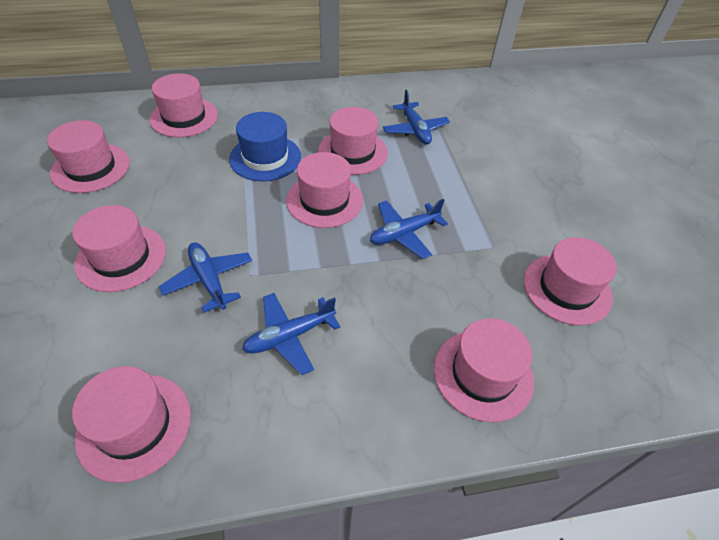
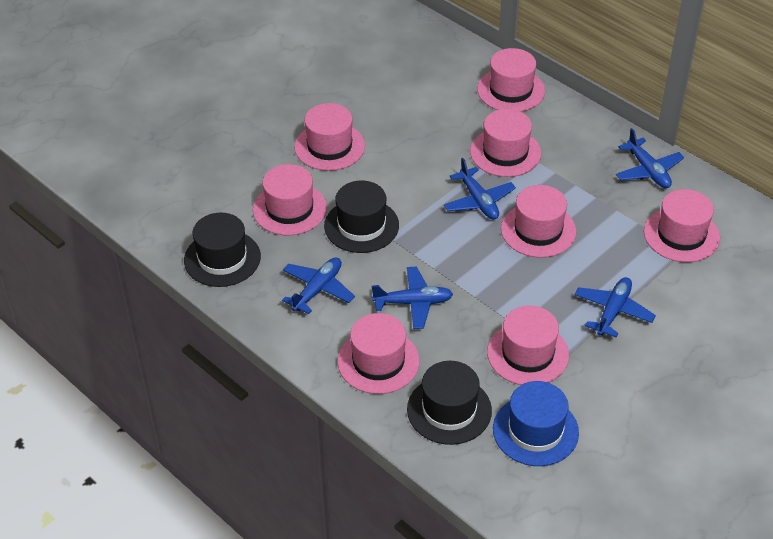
black hat: none = 0 -> [184,213,261,287] [324,181,399,253] [407,361,492,445] = 3
blue plane: [159,242,252,313] [242,293,340,375] [370,199,448,259] [383,90,450,144] = 4 -> [282,257,355,314] [371,267,453,329] [444,158,516,220] [574,277,656,337] [616,128,684,188] = 5

